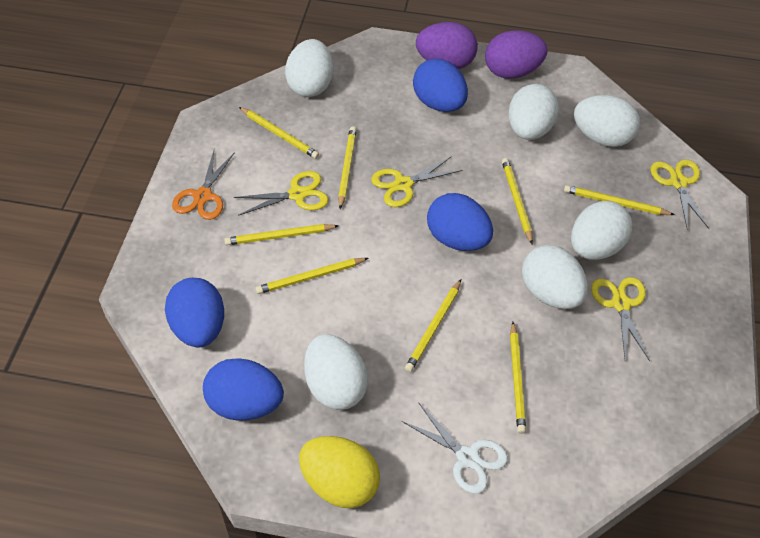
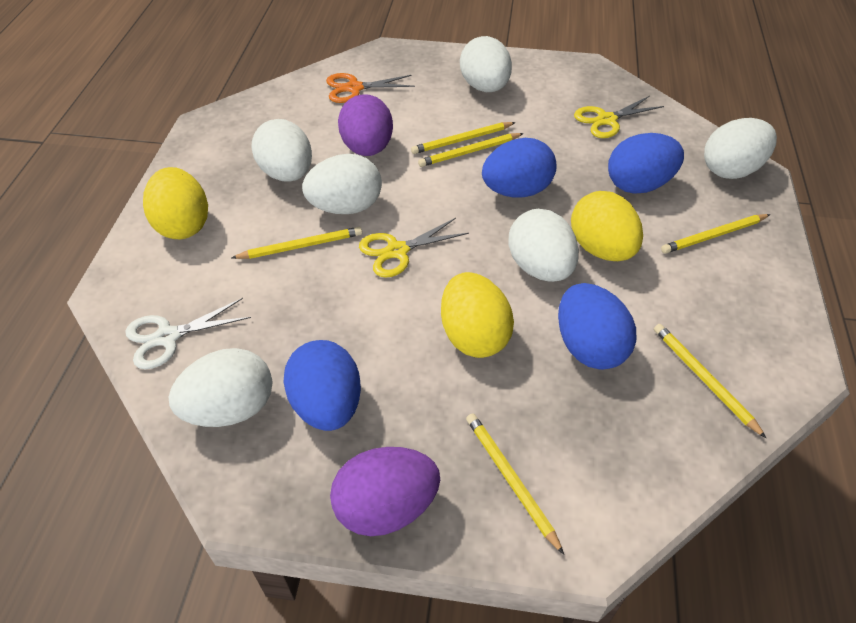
yellow egg: [299,436,380,508] = 1 -> [143,167,208,239] [441,272,514,358] [571,191,643,261] = 3
yellow pencil: [224,224,339,245] [239,107,319,159] [255,258,368,294] [338,126,357,209] [405,279,461,372] [502,158,533,244] [510,322,526,434] [564,185,675,215] = 8 -> [232,227,362,259] [411,122,516,154] [418,133,524,167] [466,413,564,555] [654,324,767,439] [661,214,770,254] = 6
yellow scissors: [234,171,329,216] [371,156,463,207] [591,277,650,361] [651,159,709,230] = 4 -> [359,218,469,278] [574,96,664,138] = 2

